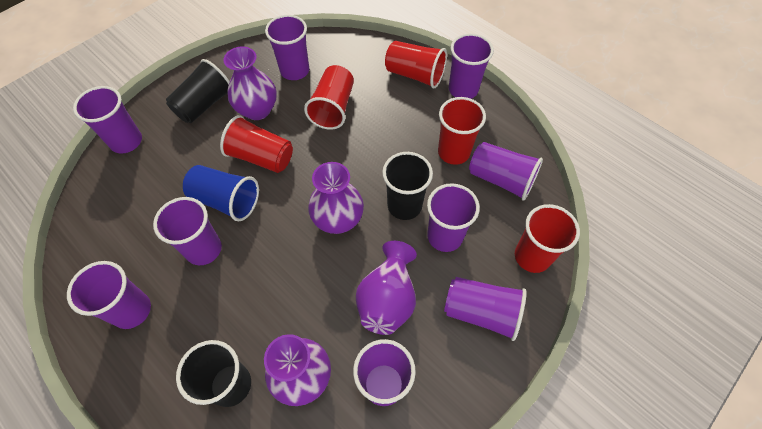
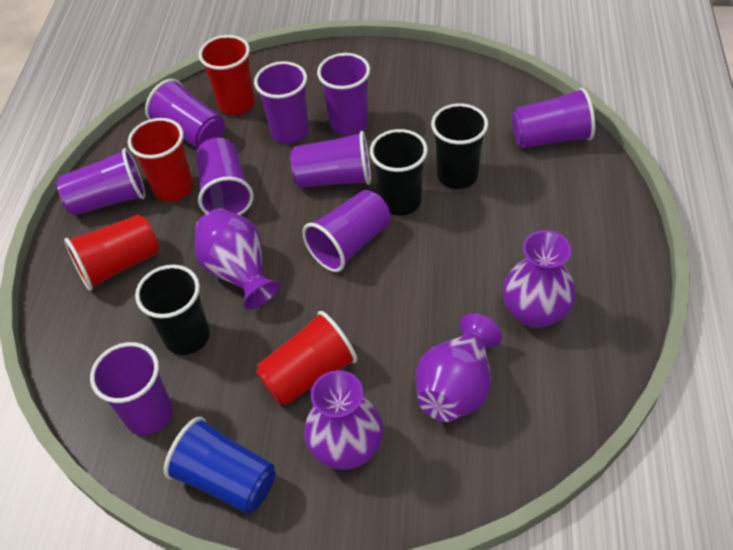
red cup: [220,115,293,173] [304,65,354,130] [385,41,447,89] [438,97,486,165] [515,204,580,273] = 5 -> [64,214,159,291] [128,118,193,202] [199,35,255,115] [256,311,357,406] = 4

